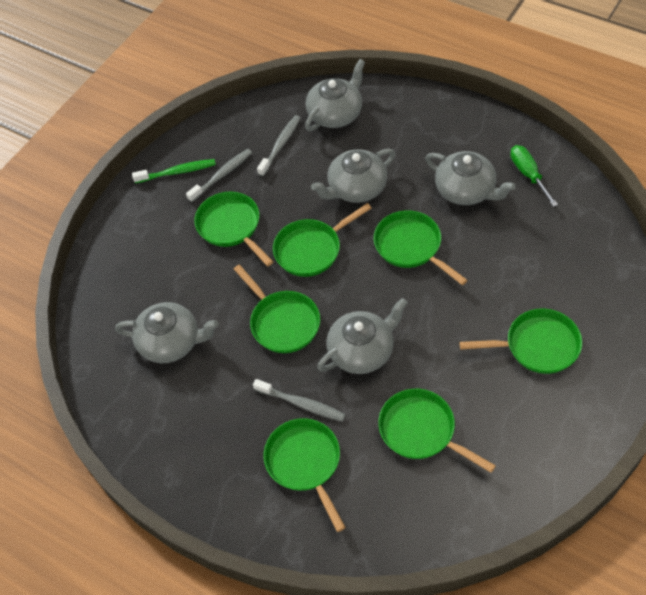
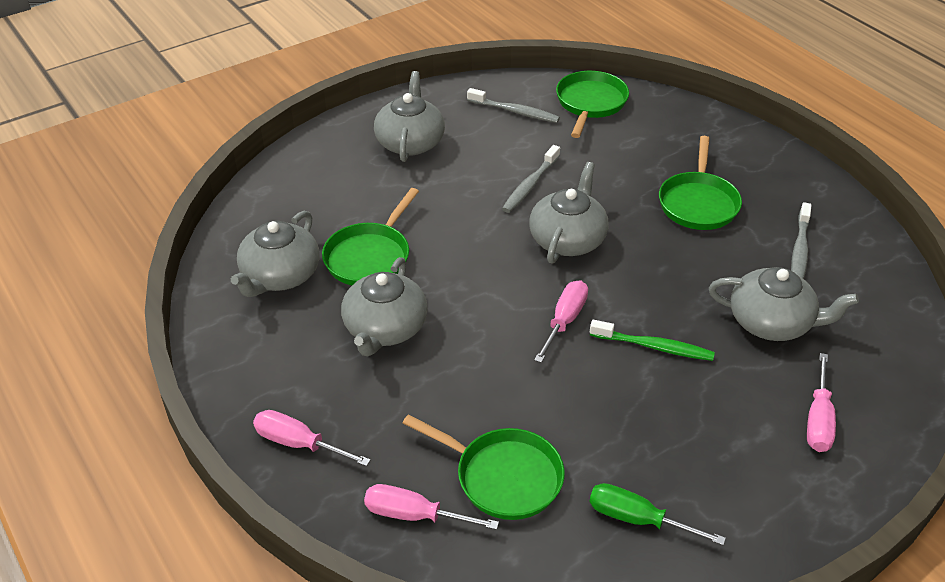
green pan: [194,192,273,266] [234,265,320,353] [264,418,346,532] [273,203,371,277] [374,210,467,285] [378,389,496,473] [459,309,582,374] = 7 -> [322,188,419,286] [403,414,565,520] [556,71,629,138] [659,136,742,230] = 4
pink screwdriver: none = 0 -> [253,410,371,466] [364,484,499,530] [534,280,588,363] [807,353,836,452] = 4

